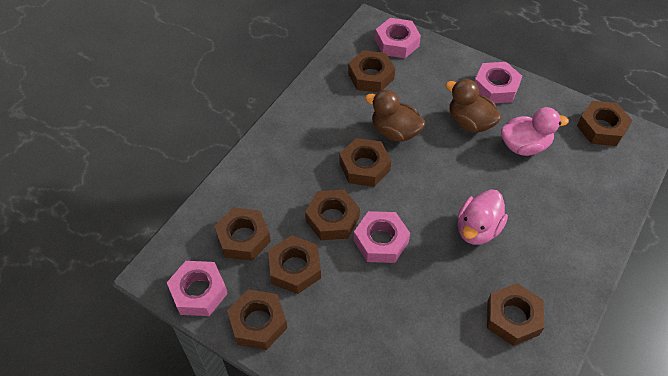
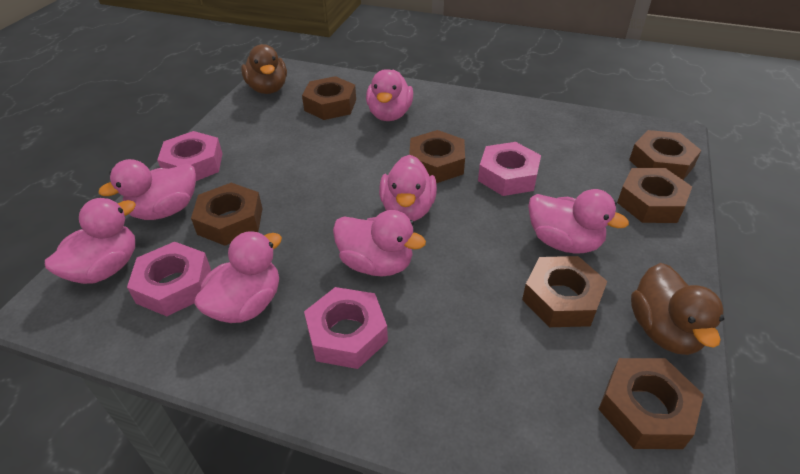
brown nut: [214,207,271,261] [227,289,287,350] [268,235,321,294] [305,190,360,240] [339,138,391,187] [348,50,395,92] [487,283,544,346] [577,101,633,146] = 8 -> [191,183,263,246] [302,76,356,120] [409,130,465,183] [522,256,607,327] [599,358,704,449] [617,168,692,223] [629,130,702,180] = 7
pink duck: [458,189,508,245] [501,107,569,156] = 2 -> [45,198,136,284] [98,159,196,220] [194,231,282,323] [333,210,426,276] [366,69,413,121] [379,155,437,222] [528,189,629,254] = 7

